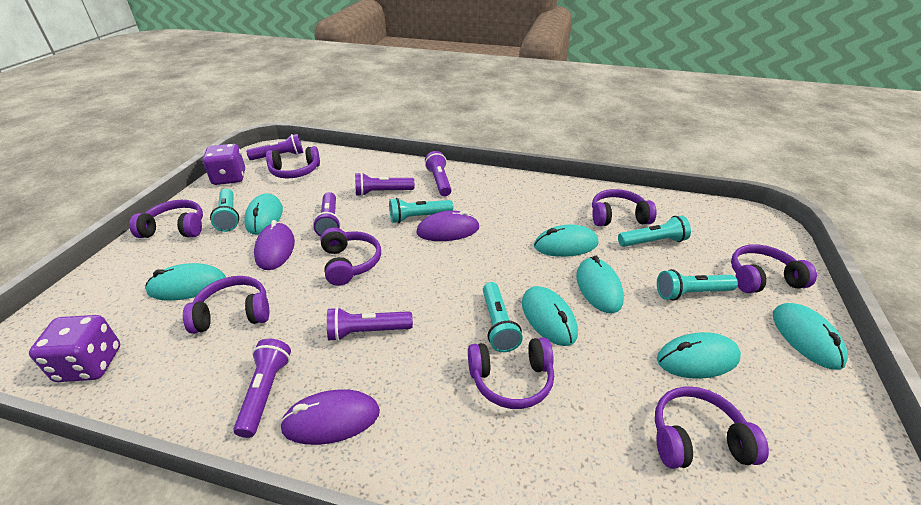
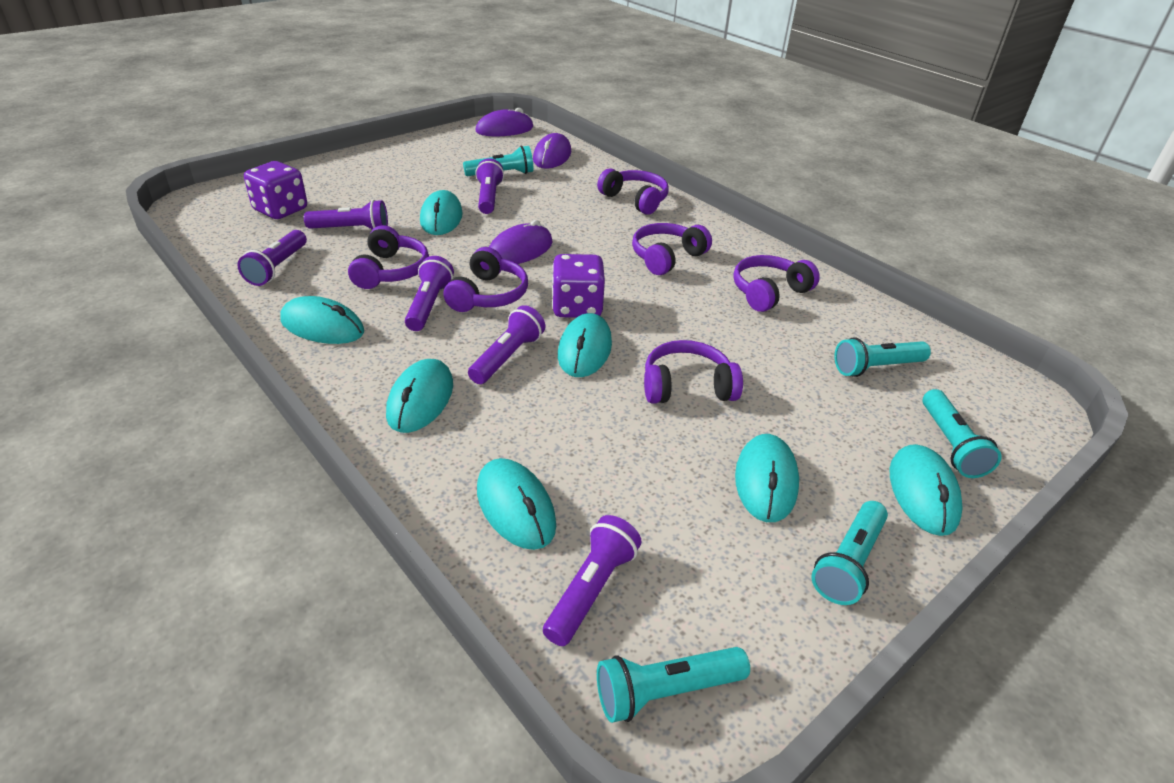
purple headphones: [129,200,203,238] [183,276,269,334] [266,146,320,178] [320,227,381,286] [468,337,554,409] [592,189,657,226] [655,386,769,469] [731,244,817,293] = 8 -> [348,225,429,289] [443,247,528,312] [597,168,669,215] [632,223,712,275] [644,340,743,404] [733,255,820,312] = 6

